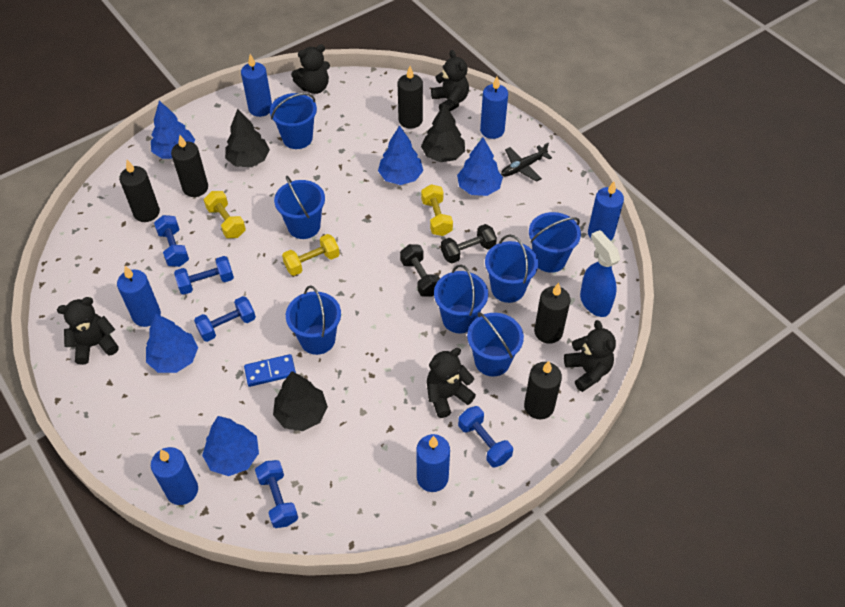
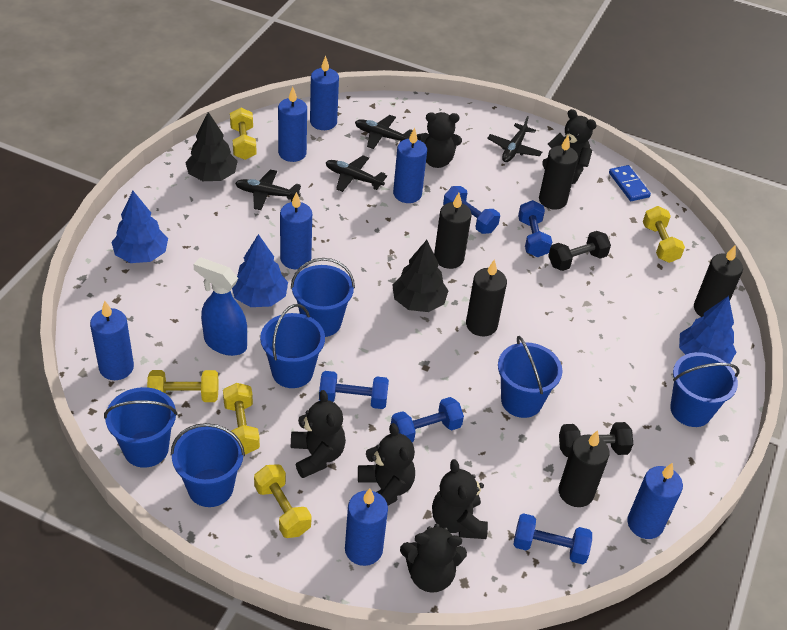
black plane: [501,143,552,182] = 1 -> [235,170,301,210] [326,155,387,192] [355,115,413,149] [487,116,542,162] = 4
black teddy bear: [57,297,119,365] [291,44,330,94] [427,348,476,418] [431,50,469,111] [564,320,616,392] = 5 -> [291,390,346,478] [358,423,415,505] [400,524,467,593] [417,112,462,168] [432,459,488,539] [542,109,597,184] = 6
black tree: [225,109,270,167] [273,371,328,431] [421,103,465,162] = 3 -> [185,112,238,181] [392,240,448,312] = 2
blue bucket: [270,93,317,149] [274,175,325,239] [286,285,341,355] [434,265,488,333] [467,312,524,377] [485,234,538,303] [529,212,581,273] = 7 -> [104,387,178,468] [171,423,245,507] [260,304,325,388] [291,258,355,337] [498,336,562,418] [670,352,739,427] = 6
blue candle: [117,266,161,327] [151,447,198,505] [241,54,272,117] [416,434,450,492] [480,77,508,139] [588,182,624,241] = 6 -> [90,301,134,380] [278,87,307,162] [280,192,312,269] [310,56,339,130] [345,488,388,566] [393,128,427,203] [627,463,683,539] = 7
blue tree: [146,313,198,373] [151,101,195,159] [202,416,259,476] [378,125,423,185] [457,137,503,196] = 5 -> [112,191,168,263] [232,234,288,307] [679,296,736,364] = 3
yellow dumbbell: [204,191,246,238] [282,234,339,276] [421,184,453,236] = 3 -> [147,370,219,402] [223,383,260,455] [230,108,257,160] [254,464,312,538] [643,206,685,263] = 5

